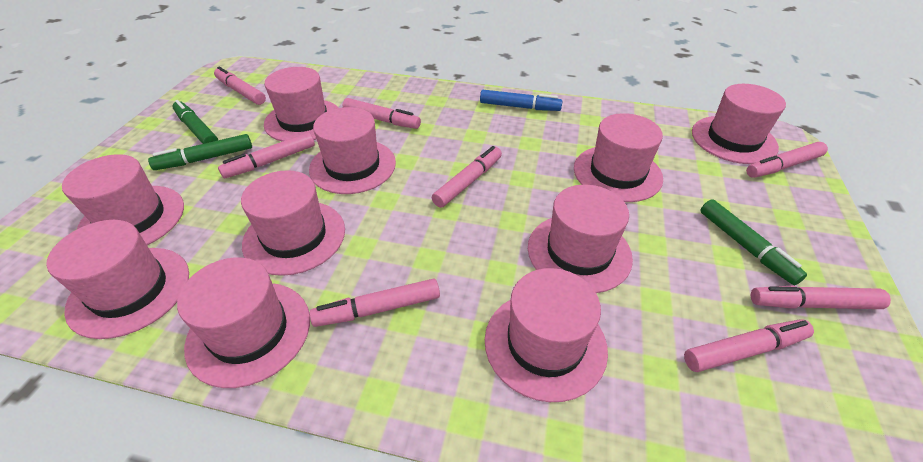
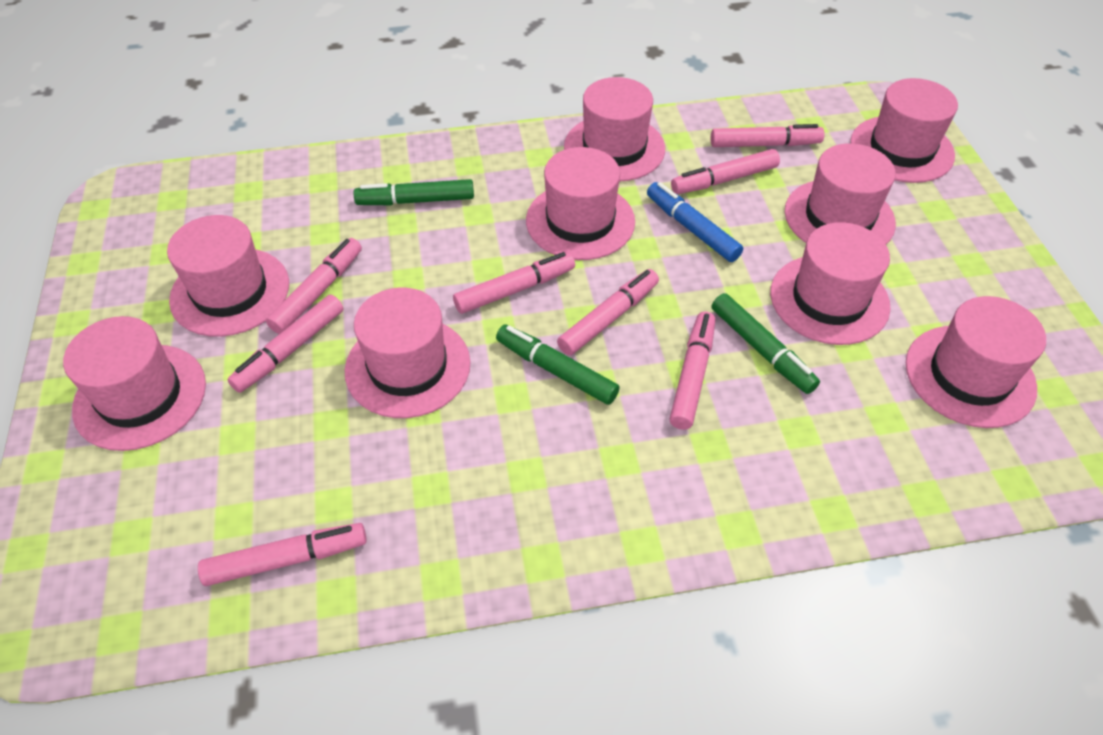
pink hat: [46,220,189,339] [62,154,184,245] [177,257,310,388] [241,170,345,276] [264,67,339,141] [309,107,396,194] [485,268,608,402] [528,185,633,293] [574,113,663,202] [692,84,786,164] = 10 -> [63,316,206,451] [167,215,289,337] [345,288,471,418] [526,147,635,260] [564,77,665,182] [770,222,891,345] [785,143,896,244] [850,78,958,183] [906,296,1046,428] = 9

